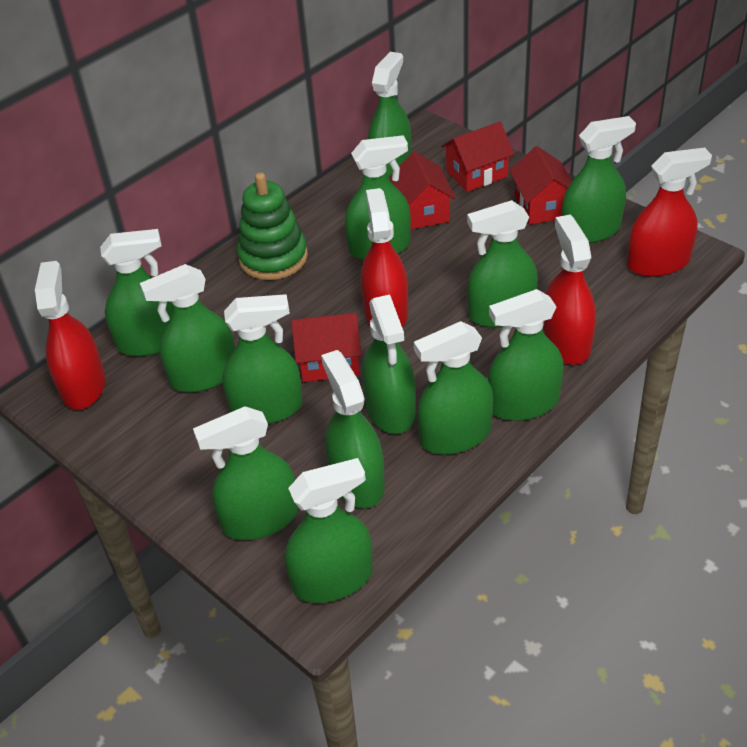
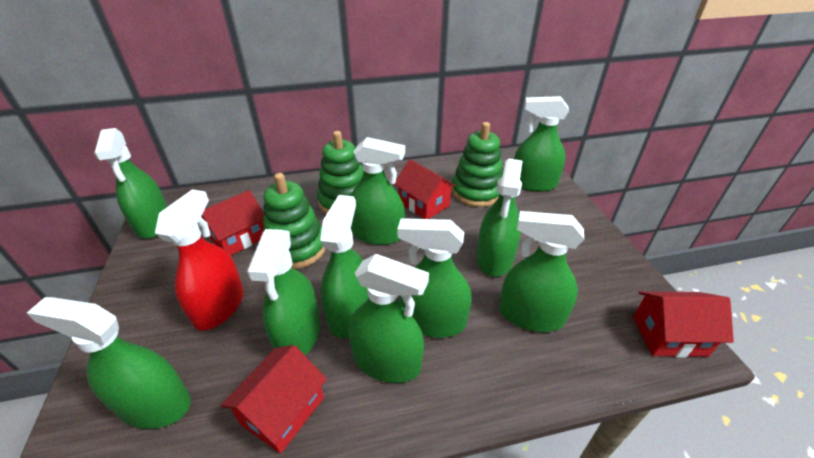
green spray bottle: [100,229,173,357] [140,264,235,392] [193,406,298,540] [222,294,303,424] [285,458,373,603] [321,350,385,508] [345,135,411,260] [362,295,416,434] [368,52,411,181] [414,321,493,455] [467,200,538,327] [488,289,564,421] [562,116,636,243] = 13 -> [27,297,191,429] [94,128,168,239] [247,229,320,355] [320,195,368,338] [349,254,429,383] [350,137,405,245] [398,218,472,338] [477,159,522,277] [499,211,584,332] [514,96,569,192] = 10
green stacking toy: [237,173,308,280] = 1 -> [263,173,326,269] [317,131,364,214] [451,122,503,207] = 3
red spray bottle: [35,261,105,409] [361,188,408,327] [543,215,596,365] [627,148,712,277] = 4 -> [155,189,244,330] = 1

